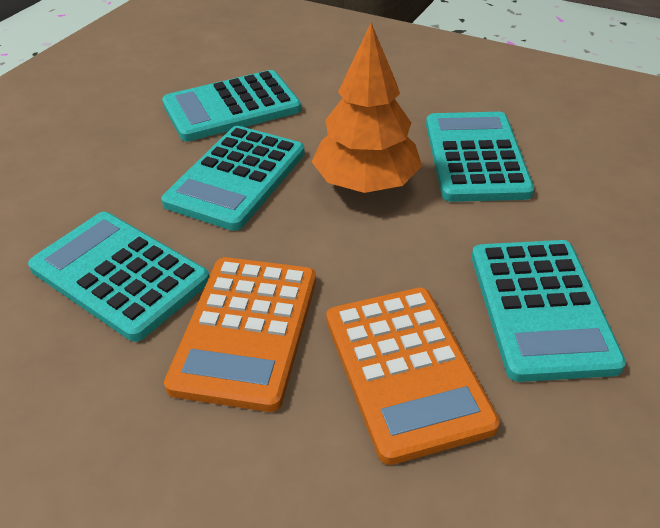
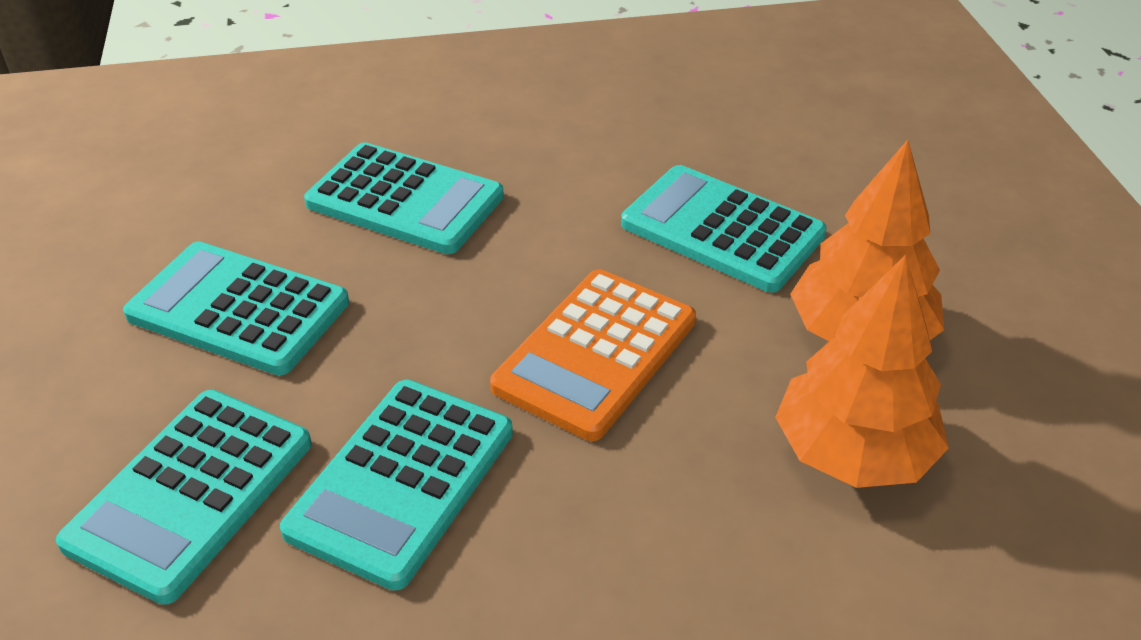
orange calculator: [164,257,316,412] [326,287,500,465] = 2 -> [490,269,696,441] = 1
orange tree: [312,23,422,193] = 1 -> [775,255,949,488] [790,140,944,341] = 2

